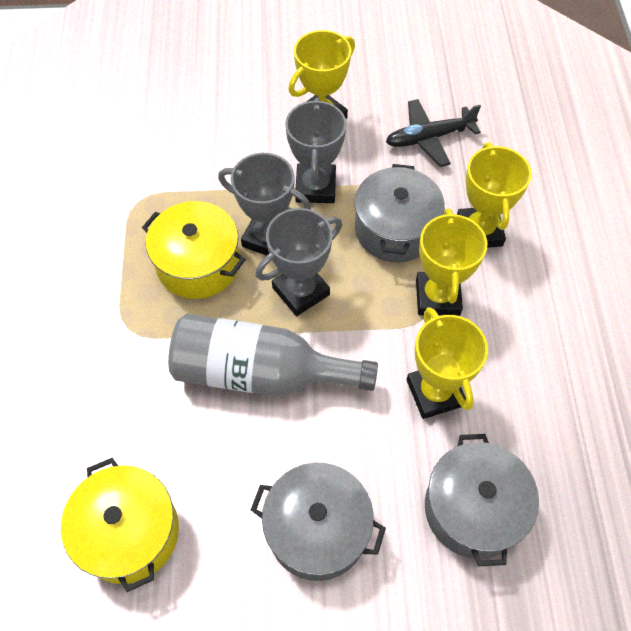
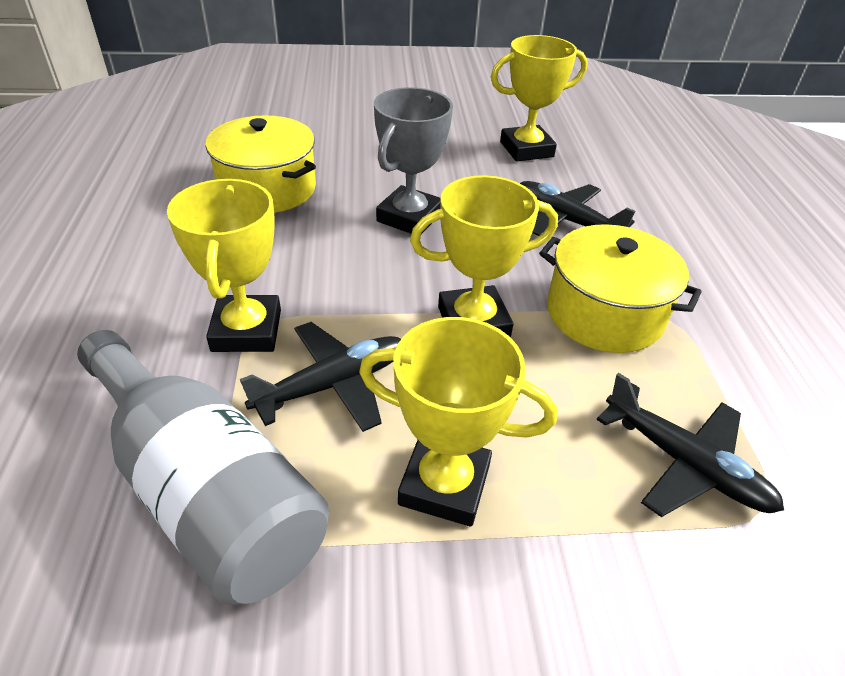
black plane: [386,99,481,167] = 1 -> [240,322,401,432] [520,181,635,236] [596,373,784,517] = 3
grey pot: [251,463,386,581] [355,164,445,262] [425,434,539,566] = 3 -> none = 0
grey trophy: [218,153,311,256] [256,208,342,316] [285,98,347,203] = 3 -> [374,87,453,234] = 1

